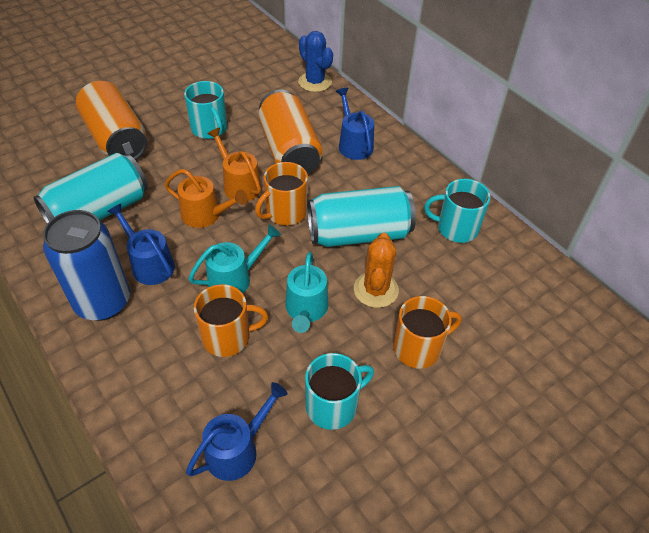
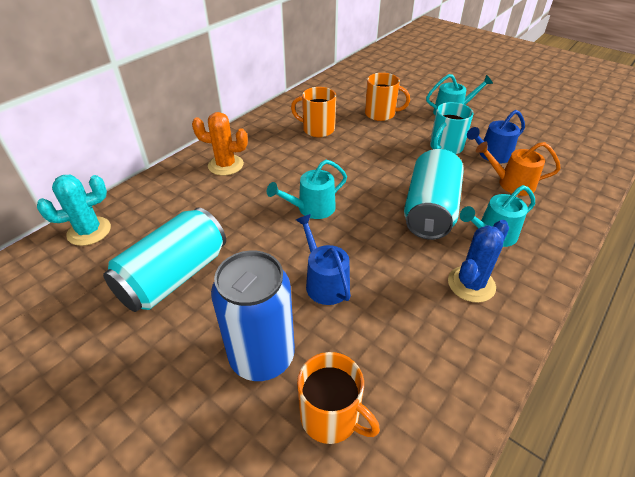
blue watering can: [107,204,175,285] [186,382,288,481] [336,88,374,160] = 3 -> [296,214,351,305] [467,110,525,163] = 2
orange can: [76,81,147,160] [258,89,322,174] = 2 -> none = 0
orange watering can: [164,169,248,228] [207,127,261,201] = 2 -> [476,142,561,196] = 1
turquoise cactus: none = 0 -> [37,175,111,246] = 1
turquoise mug: [184,81,227,139] [305,353,374,430] [424,179,490,243] = 3 -> [430,102,474,154] = 1
turquoise watering can: [188,224,281,293] [285,252,328,333] = 2 -> [267,160,347,219] [426,74,493,115] [460,185,535,247] = 3

